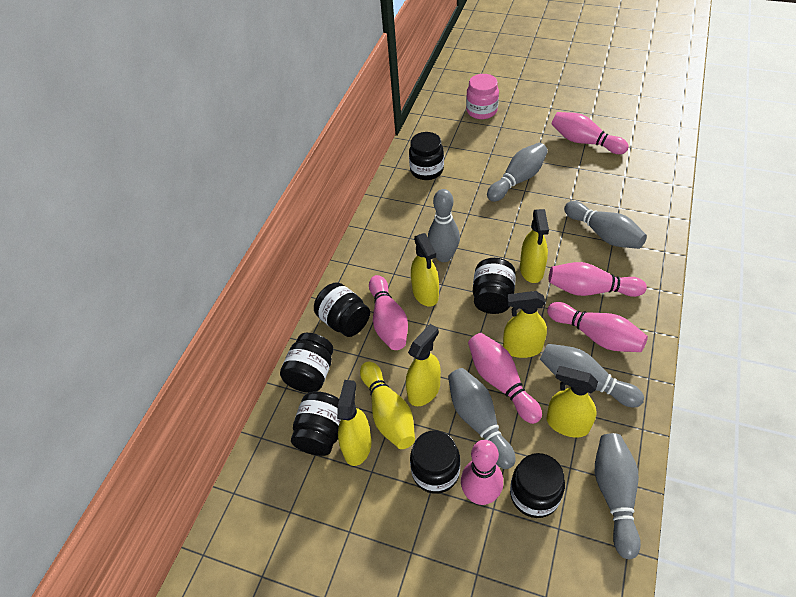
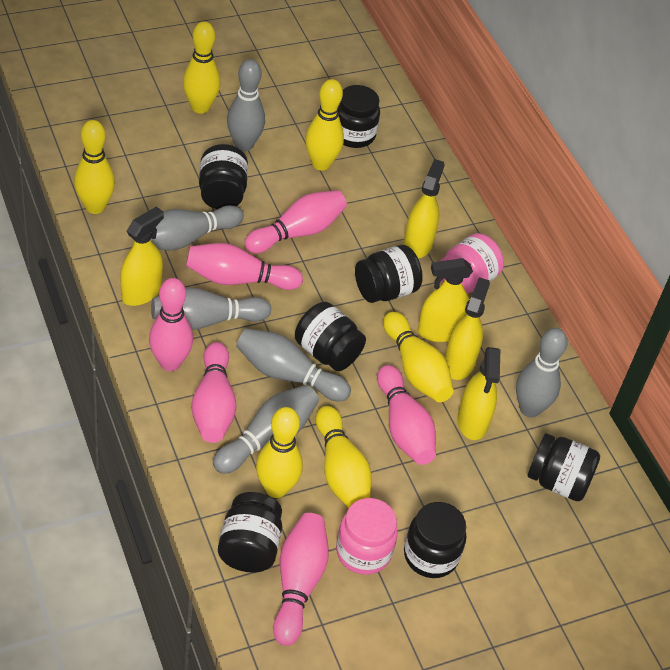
pink jar: [466,74,499,119] = 1 -> [336,498,398,575] [439,233,504,294] = 2
yellow bowling pin: [360,361,415,449] = 1 -> [74,120,115,214] [183,21,221,114] [256,407,303,498] [305,79,344,171] [316,406,372,508] [383,311,454,402] = 6
yellow spray bottle: [337,380,372,466] [406,324,441,406] [411,233,439,306] [503,291,547,358] [520,209,549,283] [546,366,598,437] = 6 -> [120,206,164,306] [403,159,445,259] [418,258,473,342] [445,277,490,380] [457,347,500,440] = 5

